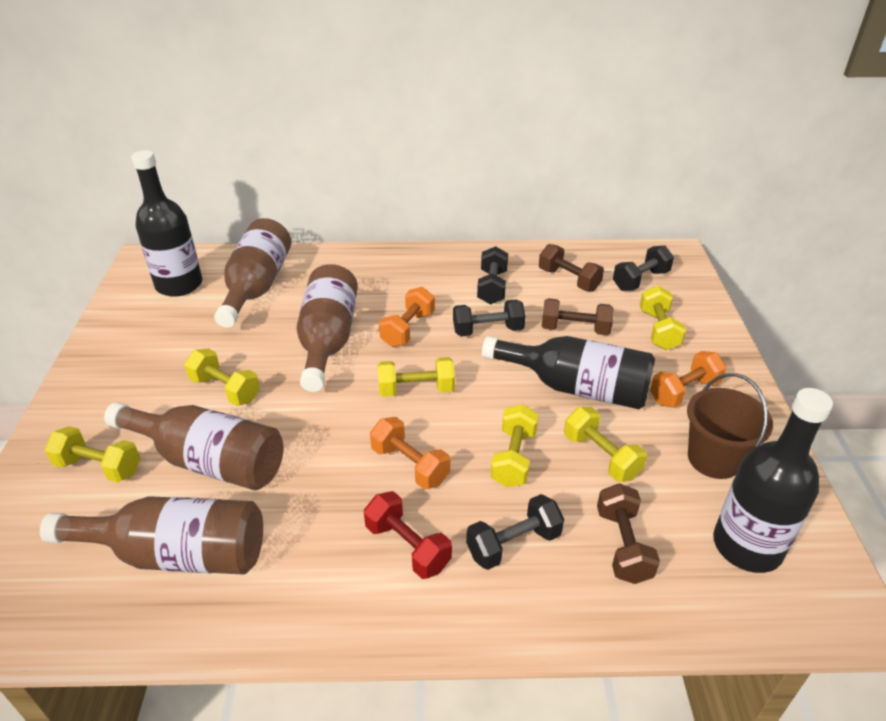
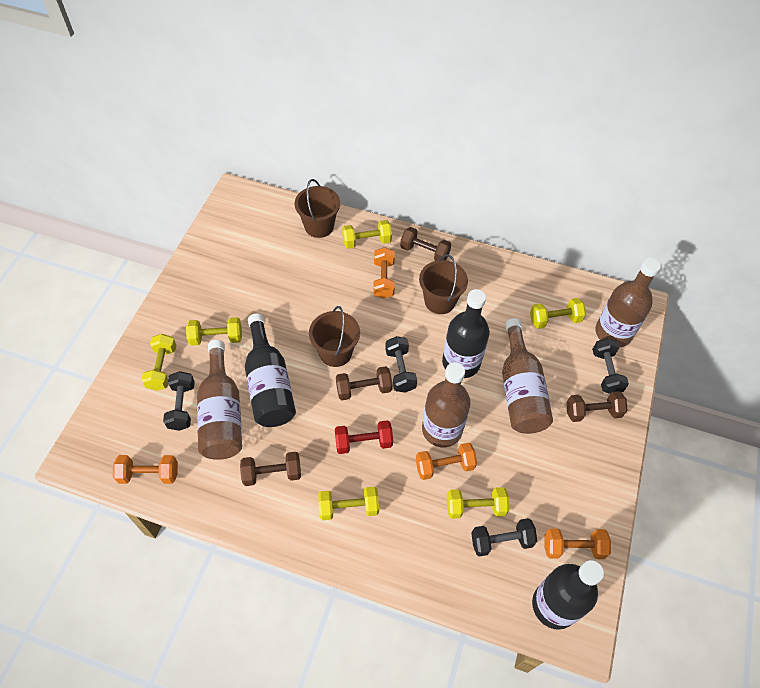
brown bucket: [687,373,773,479] = 1 -> [295,179,340,238] [309,306,360,367] [419,254,468,314] = 3
brown dumbbell: [539,244,604,292] [542,298,614,335] [597,483,660,584] = 3 -> [240,452,301,486] [336,366,393,400] [400,227,451,261] [566,391,628,422] = 4
orange dumbbell: [370,417,450,489] [379,287,435,347] [650,351,727,408] = 3 -> [113,455,178,484] [373,247,395,299] [416,443,477,480] [544,529,611,559] = 4

